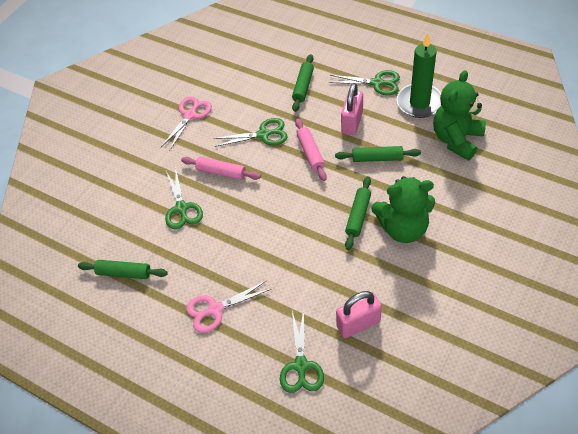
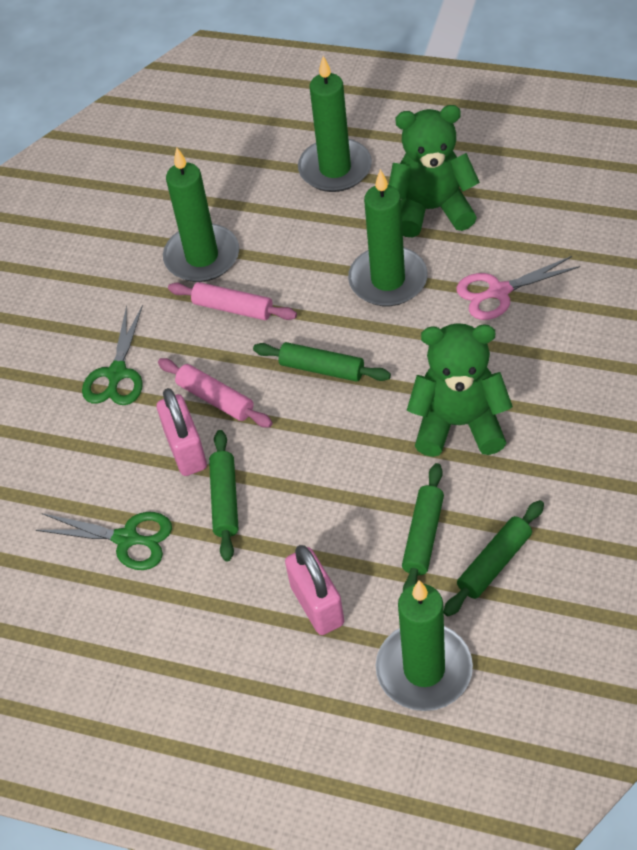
green candle: [397,33,441,118] = 1 -> [163,147,239,282] [298,56,372,192] [348,169,428,306] [376,580,473,711] = 4
green scissors: [165,167,203,229] [213,118,288,147] [280,309,324,393] [329,70,400,95] = 4 -> [36,512,172,570] [82,305,143,405] = 2
pink scissors: [161,96,212,151] [186,280,271,333] = 2 -> [456,256,580,320] = 1

